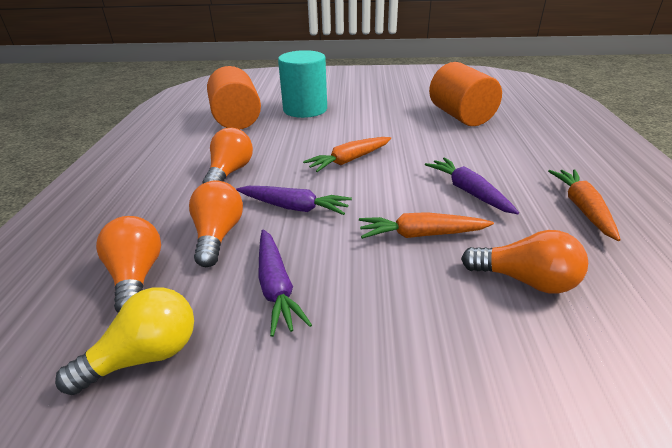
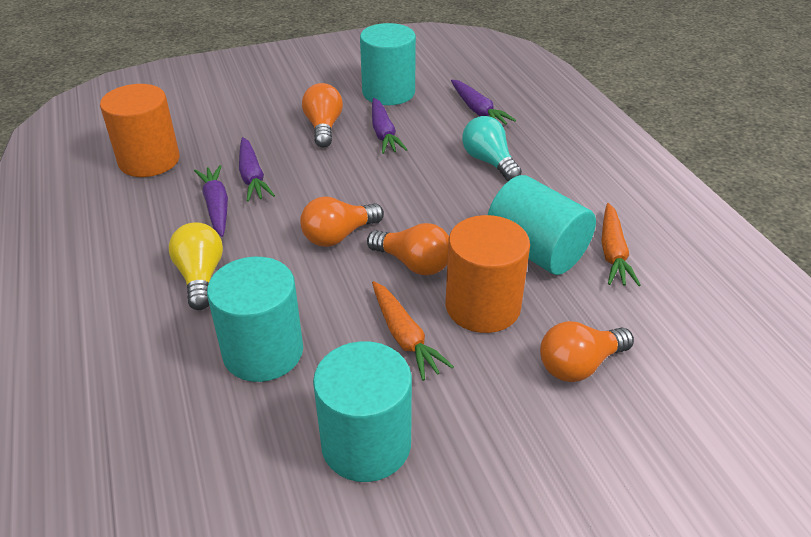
orange carrot: [303,137,391,172] [359,212,494,239] [548,169,621,241] = 3 -> [372,281,454,381] [601,203,641,286] = 2
purple carrot: [236,186,352,215] [258,230,312,337] [425,157,519,214] = 3 -> [194,165,228,237] [239,137,275,202] [372,98,408,154] [451,80,516,125] = 4
turquoise cylinder: [278,50,327,118] = 1 -> [207,257,303,382] [313,341,412,482] [360,23,416,105] [488,175,596,275] = 4
turquoise light bulb: none = 0 -> [462,116,522,181] = 1

